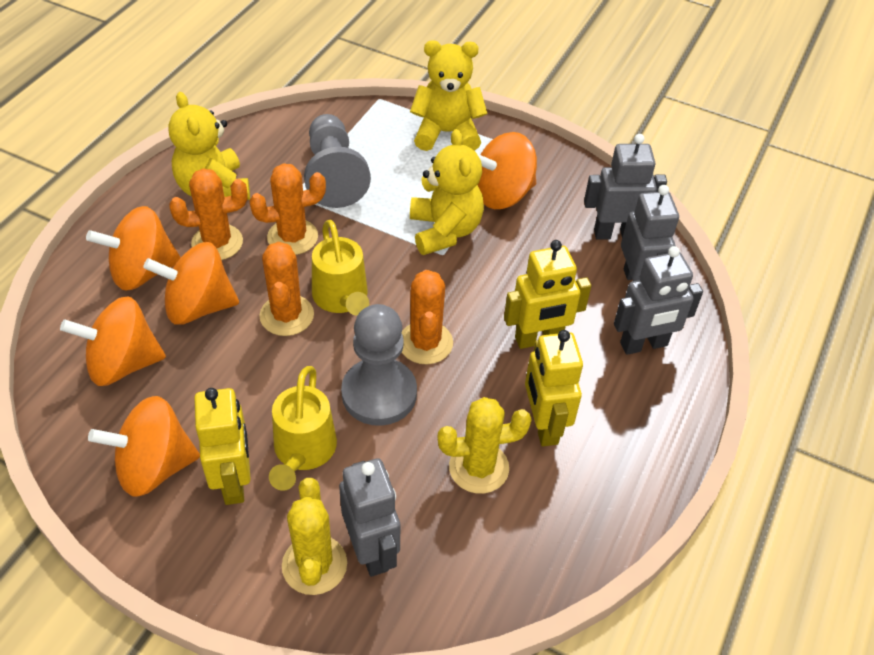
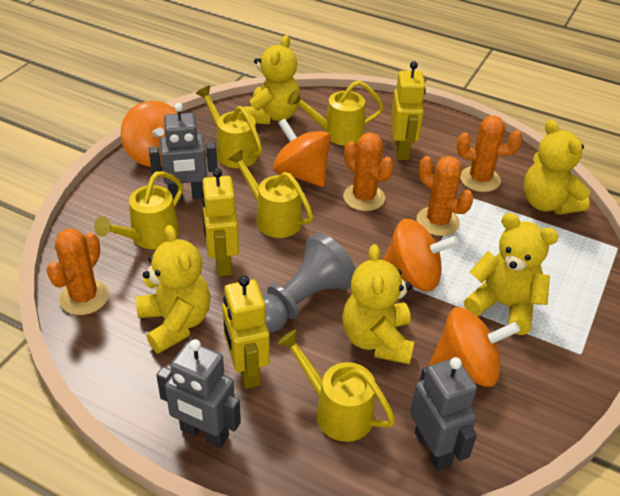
grey pawn: [304,114,371,208] [341,304,417,426] = 2 -> [262,233,356,333] = 1
grey robot: [339,458,400,577] [584,134,667,240] [614,246,703,355] [621,185,679,281] = 4 -> [149,103,218,200] [156,339,241,448] [410,357,477,471] = 3
orange spinning top: [60,296,166,386] [86,206,181,290] [88,396,200,497] [143,242,239,325] [477,132,537,209] = 5 -> [121,101,178,167] [273,119,331,187] [383,219,459,291] [429,307,520,387] = 4
yellow cactus: [282,478,347,595] [438,397,532,494] = 2 -> none = 0
yellow teddy bear: [168,92,250,200] [410,40,487,151] [410,129,484,255] = 3 -> [136,225,211,353] [244,35,300,124] [342,244,414,364] [464,213,559,335] [524,120,590,215] = 5
yellow watering can: [269,366,337,491] [312,220,369,315] = 2 -> [94,171,183,249] [196,86,263,168] [228,149,313,238] [278,330,395,442] [288,80,384,145] = 5

